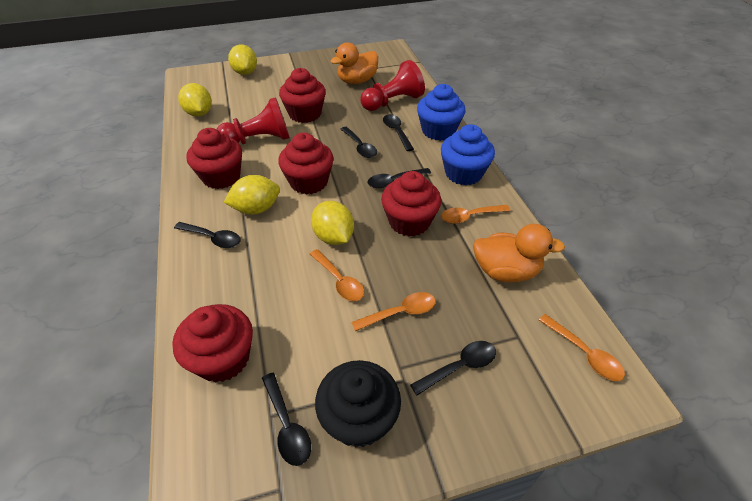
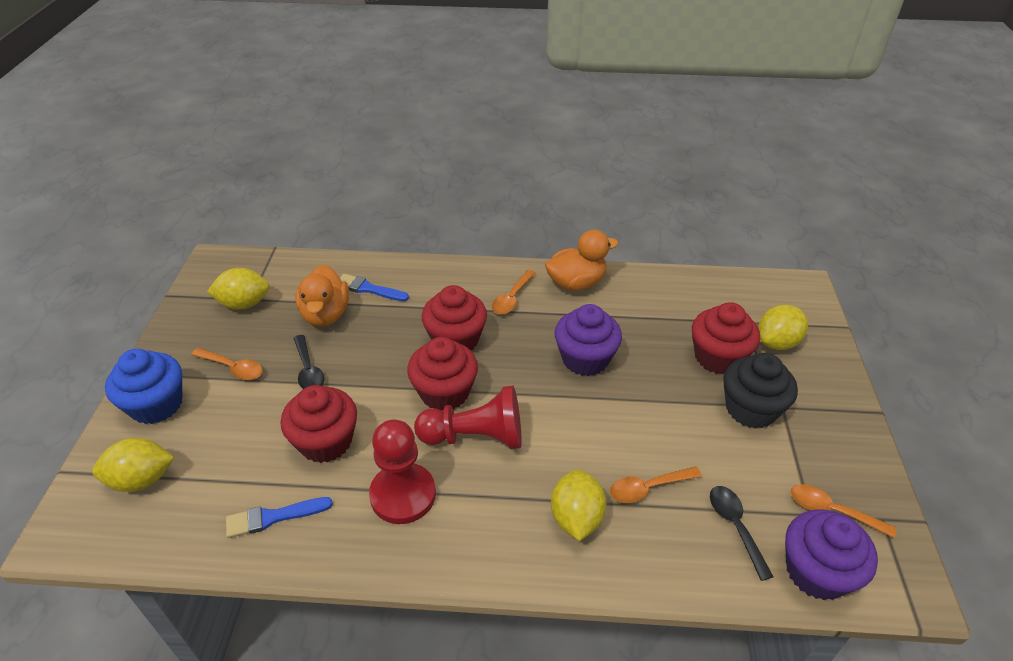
black spoon: [174,222,241,248] [262,373,311,466] [340,127,377,158] [368,168,431,188] [383,114,414,151] [410,341,496,395] = 6 -> [294,335,324,389] [710,486,774,581] = 2
blue brush: none = 0 -> [226,497,333,538] [340,274,409,301] = 2
blue cupcake: [417,84,466,141] [441,124,495,185] = 2 -> [105,349,182,424] = 1
purple cupcake: none = 0 -> [555,304,622,376] [785,509,878,600] = 2
red cupcake: [172,304,253,382] [186,128,242,189] [278,132,333,194] [279,68,326,123] [381,171,441,236] = 5 -> [280,385,357,463] [407,337,478,411] [422,285,487,350] [692,302,760,374] = 4

